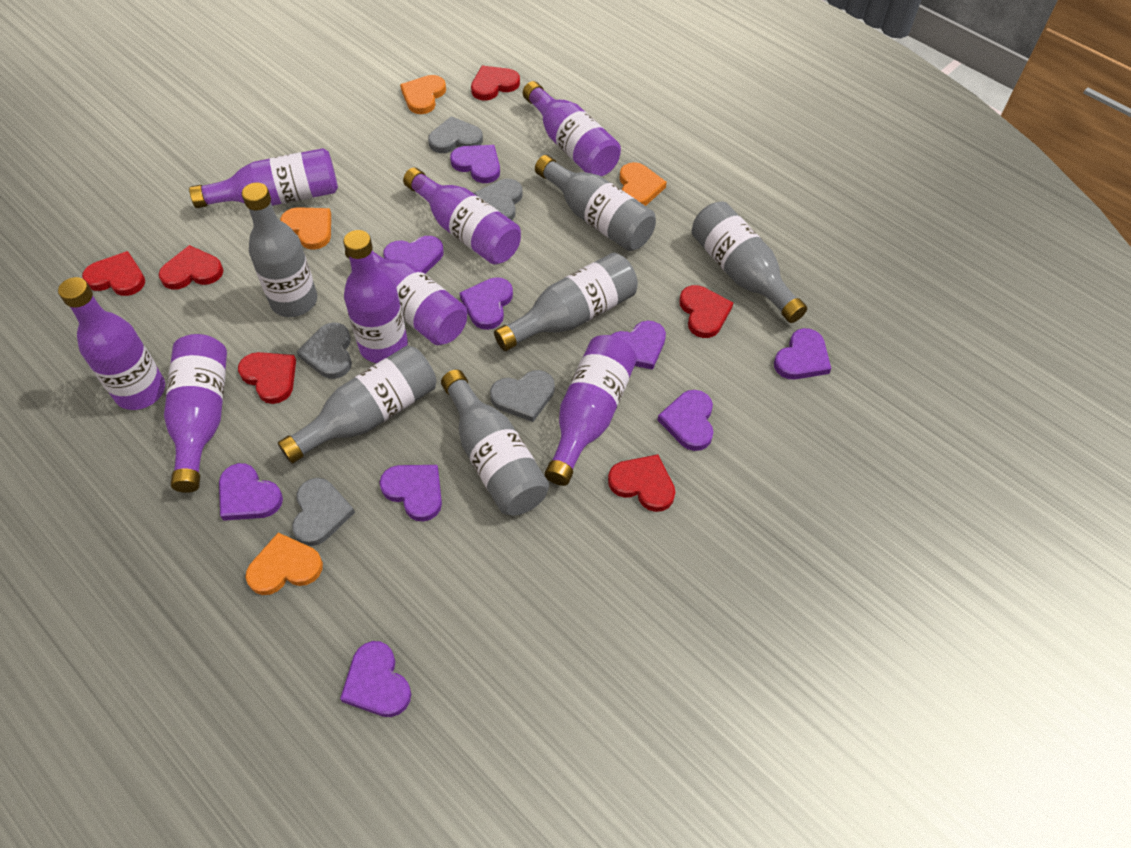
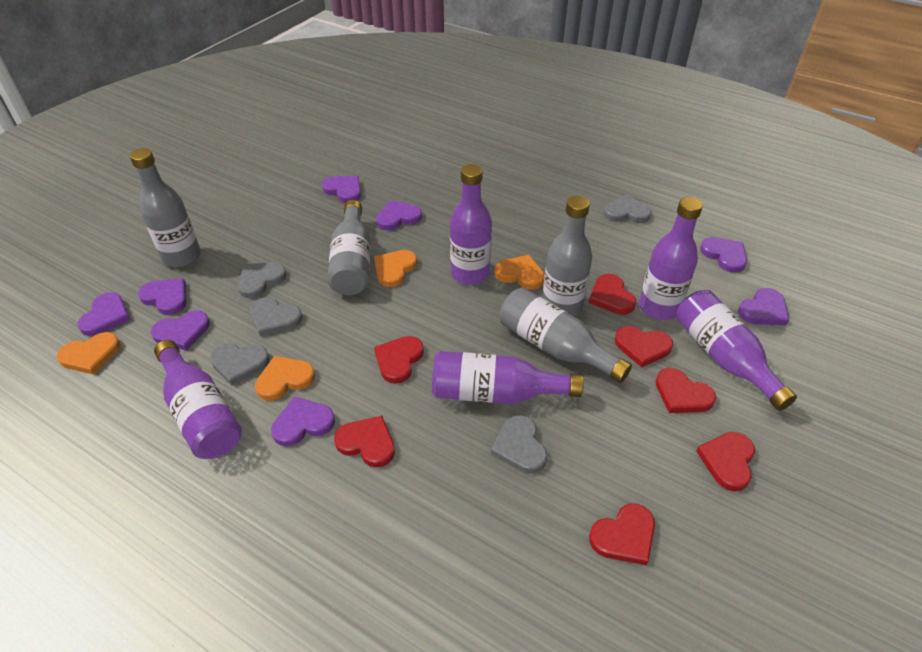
grey bottle: [242,183,317,317] [278,345,436,464] [441,370,549,516] [494,253,638,351] [535,155,656,251] [692,202,807,323] = 6 -> [130,148,201,267] [327,200,371,295] [499,287,632,383] [542,196,592,317] = 4
purple bottle: [58,277,165,410] [164,334,227,493] [189,148,338,208] [343,230,408,363] [345,251,467,345] [403,167,521,265] [523,81,621,176] [545,335,637,486] = 8 -> [154,340,242,459] [432,351,584,404] [450,164,492,285] [639,197,703,320] [676,290,797,411] = 5
purple heart: [219,463,283,521] [340,641,411,717] [380,465,442,522] [383,236,444,274] [450,145,500,183] [460,277,513,330] [612,321,666,370] [658,390,714,451] [774,328,831,379] = 9 -> [77,292,130,336] [138,278,187,315] [151,310,210,351] [271,397,335,447] [322,176,361,203] [376,200,422,230] [700,237,747,273] [738,288,789,325] = 8
red heart: [82,251,145,296] [159,245,223,289] [238,352,296,404] [471,66,520,101] [608,454,675,512] [679,285,733,338] = 6 -> [334,416,395,467] [374,336,424,384] [589,274,636,315] [589,503,655,566] [615,326,673,368] [655,368,716,413] [696,432,755,492] = 7

